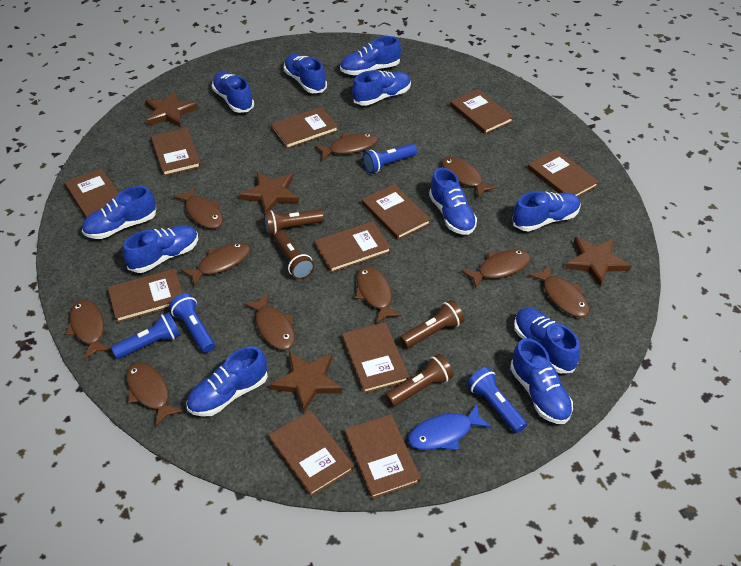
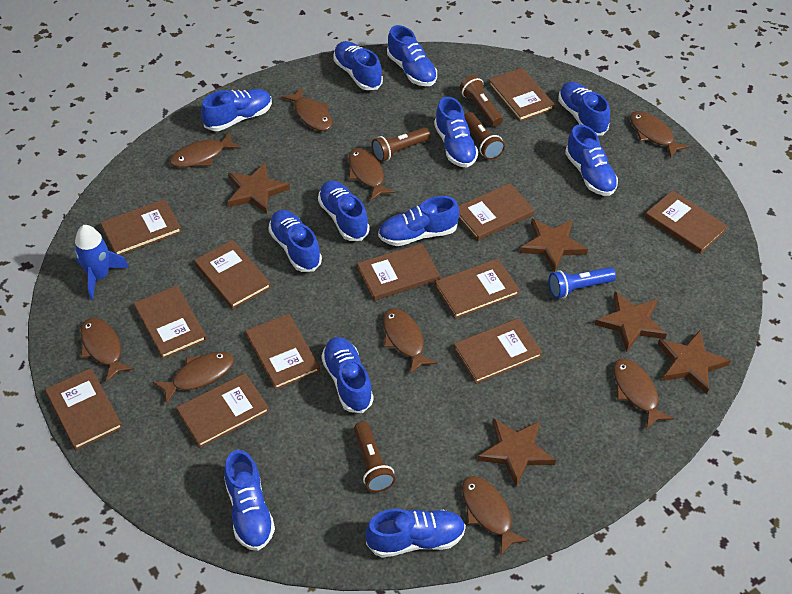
blue fish: [408,404,492,450] = 1 -> none = 0
blue flashlight: [111,312,180,359] [169,293,215,353] [363,144,417,174] [467,367,527,433] = 4 -> [549,267,616,299] = 1
blue rocket: none = 0 -> [74,225,129,300] = 1
blue shoe: [82,186,156,239] [123,225,198,273] [186,346,268,417] [212,71,254,113] [284,54,327,93] [340,36,401,75] [352,70,411,106] [429,168,477,235] [510,338,573,424] [513,191,581,231] [514,308,581,373] = 11 -> [201,89,272,131] [224,450,275,551] [268,210,322,272] [318,180,369,241] [321,337,374,413] [333,41,383,90] [365,509,466,558] [378,196,459,246] [387,25,437,86] [434,97,478,168] [558,82,610,136] [565,124,618,196] = 12
brown book: [65,168,119,218] [108,269,183,323] [151,128,201,176] [268,411,354,497] [271,107,338,149] [314,221,391,273] [342,322,409,394] [345,414,421,499] [362,184,431,240] [450,89,514,135] [528,150,599,197] = 11 -> [45,368,123,450] [100,199,182,255] [134,285,207,359] [176,373,269,448] [194,240,271,309] [246,314,320,390] [357,243,440,301] [435,258,520,319] [454,318,543,384] [459,183,535,241] [488,68,555,122] [645,190,728,254] = 12
brown fish: [65,299,112,360] [126,362,183,427] [173,186,223,229] [181,243,250,287] [243,293,295,350] [315,133,378,161] [355,266,402,324] [442,156,497,198] [461,249,531,288] [528,265,589,317] = 10 -> [80,318,134,382] [153,352,234,405] [170,132,241,168] [281,87,333,131] [348,148,395,200] [383,308,437,374] [462,476,529,555] [613,359,674,430] [630,111,690,158] = 9
brown star: [145,90,198,128] [239,172,299,212] [270,352,342,413] [565,237,632,287] = 4 -> [228,162,290,214] [478,418,556,487] [520,219,588,272] [595,291,667,352] [658,331,731,394] = 5

